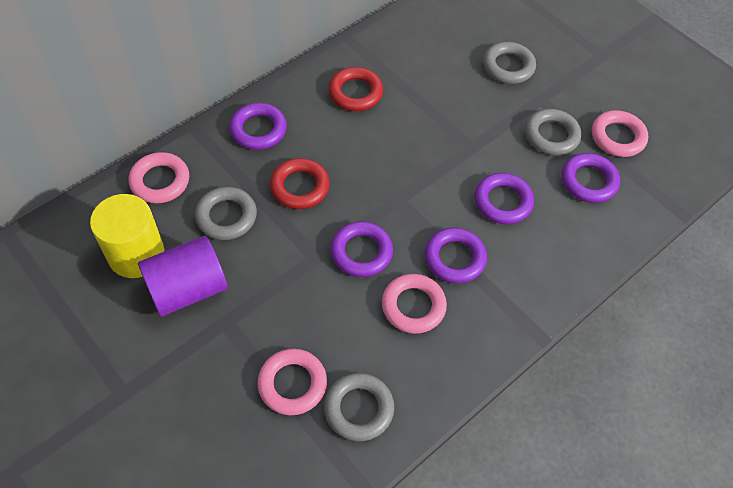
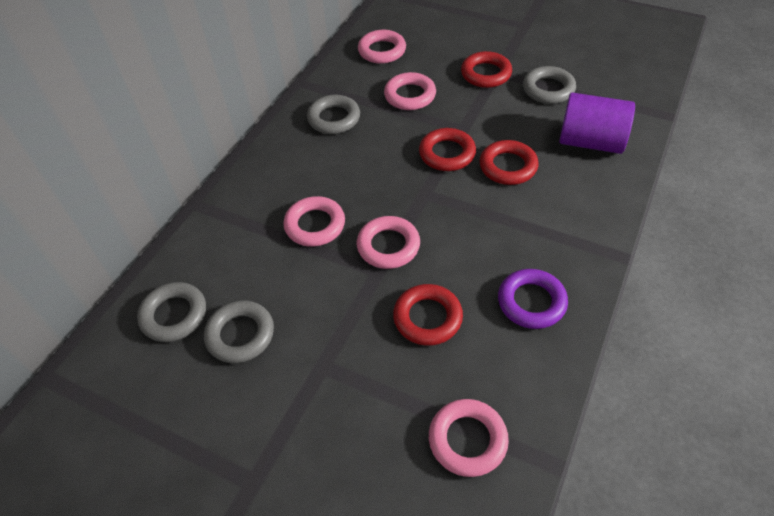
pink ring: [129,152,189,203] [258,349,327,415] [382,274,447,334] [592,110,648,157] = 4 -> [283,196,345,247] [357,216,420,269] [358,30,406,64] [384,72,436,110] [429,399,509,477] = 5
purple ring: [229,103,287,150] [330,221,393,277] [425,228,487,284] [474,173,534,224] [562,153,620,203] = 5 -> [498,269,568,329] = 1
red ring: [270,158,330,209] [328,67,383,111] = 2 -> [393,284,463,346] [419,128,476,171] [461,51,512,88] [480,140,539,185] = 4
yellow cylinder: [90,194,164,278] = 1 -> none = 0

